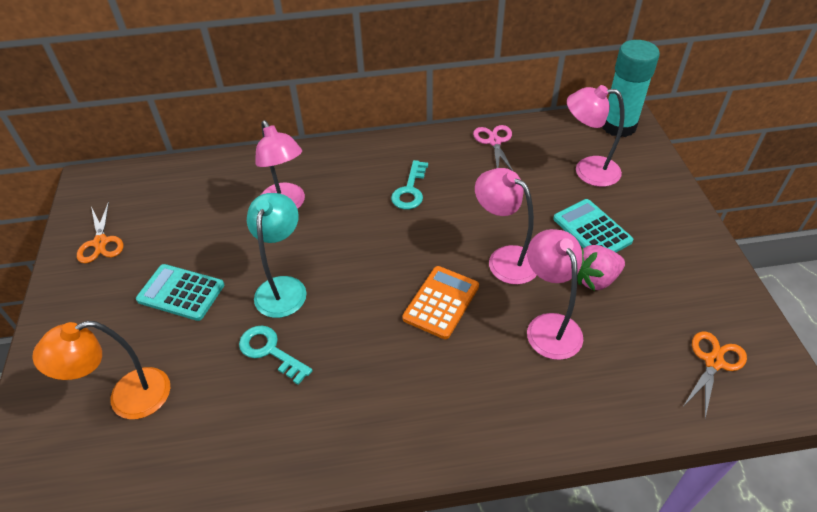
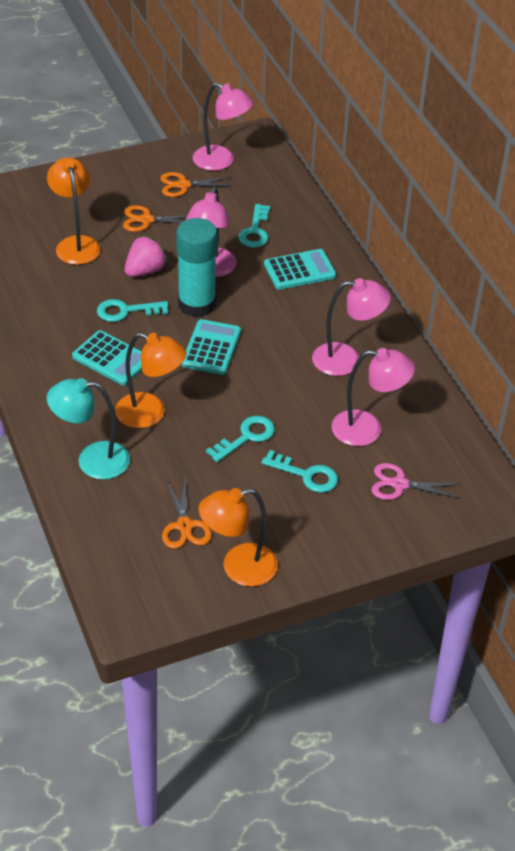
orange calculator: [402,266,479,339] = 1 -> none = 0
orange lamp: [32,321,170,419] = 1 -> [47,157,101,265] [115,332,187,428] [199,488,278,586] = 3
orange scissors: [77,201,123,264] [682,331,747,418] = 2 -> [123,205,187,232] [160,172,233,197] [162,478,212,549] = 3
turquoise calculator: [136,264,224,321] [553,199,633,252] = 2 -> [72,330,142,385] [182,319,241,375] [264,249,336,290] = 3
turquoise key: [239,325,313,385] [391,160,428,210] = 2 -> [97,299,169,322] [206,416,275,462] [238,204,270,248] [261,450,338,493] = 4

